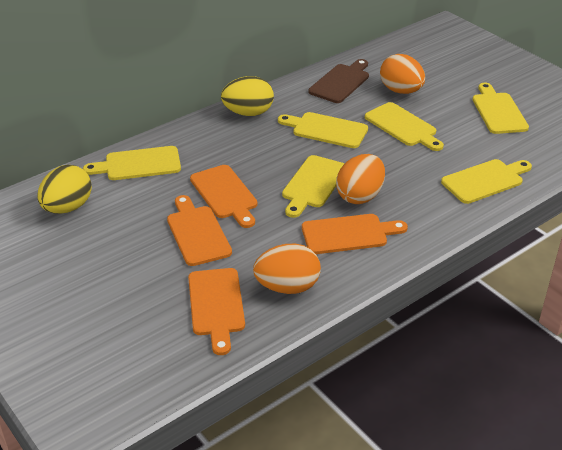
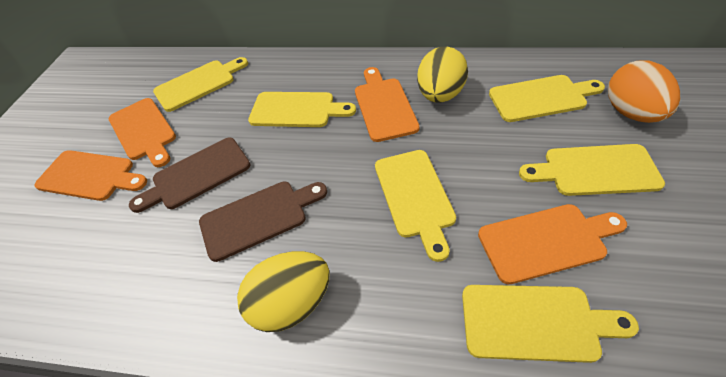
brown cutting board: [308,59,369,103] = 1 -> [129,138,251,213] [199,181,327,262] = 2
orange egg: [253,244,321,294] [336,154,385,204] [380,54,425,94] = 3 -> [608,61,680,123] = 1

